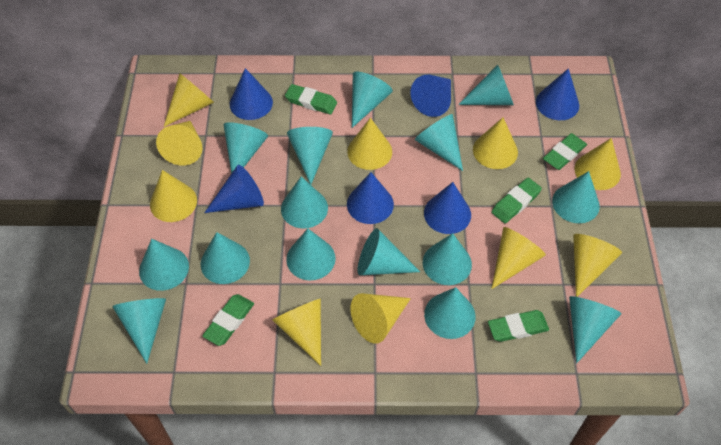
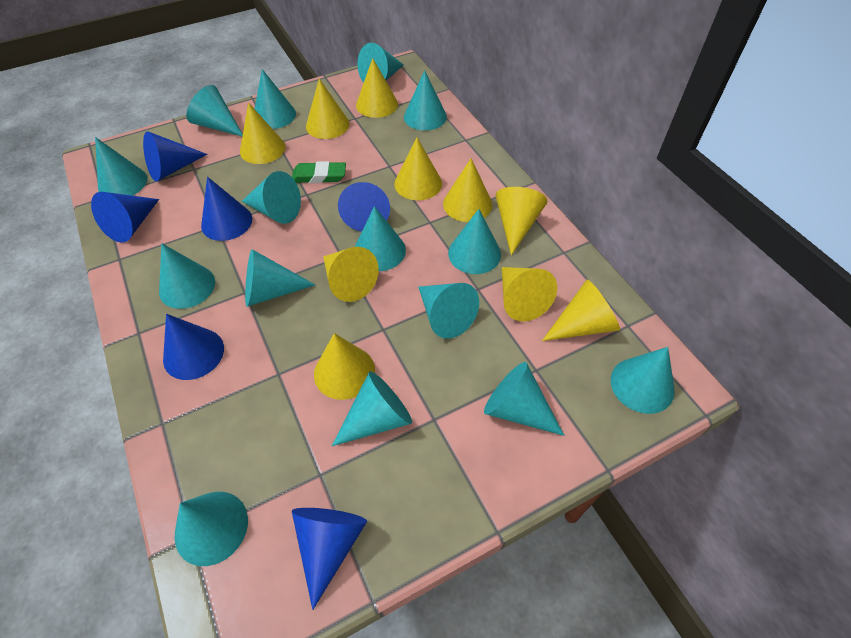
green eraser: [202,294,254,346] [285,84,337,114] [488,310,549,342] [491,178,542,223] [543,133,587,170] = 5 -> [292,161,346,183] = 1

